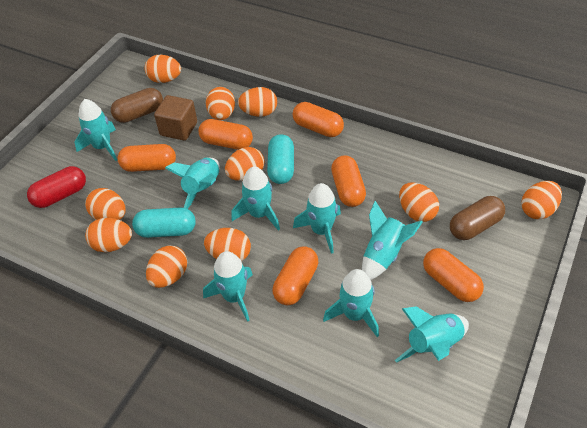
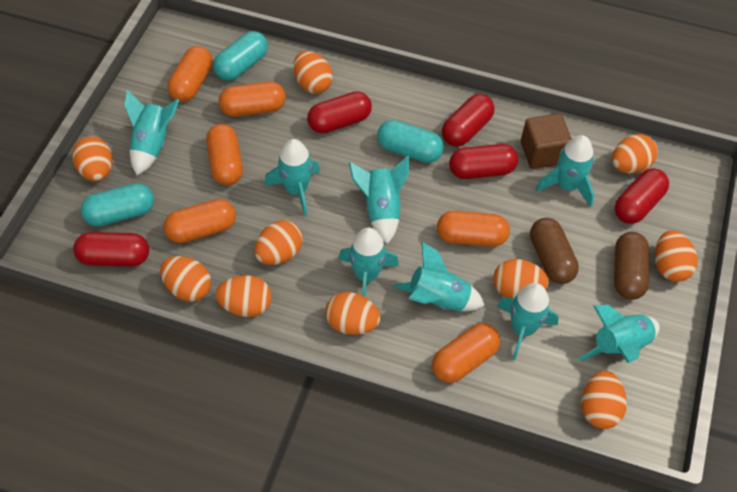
red capsule: [27,166,86,208] = 1 -> [73,232,149,266] [307,91,372,134] [442,94,494,147] [449,144,518,179] [615,168,669,224] = 5
turquoise capsule: [132,207,196,238] [267,134,294,184] = 2 -> [81,183,154,226] [213,31,268,81] [377,120,444,163] = 3

